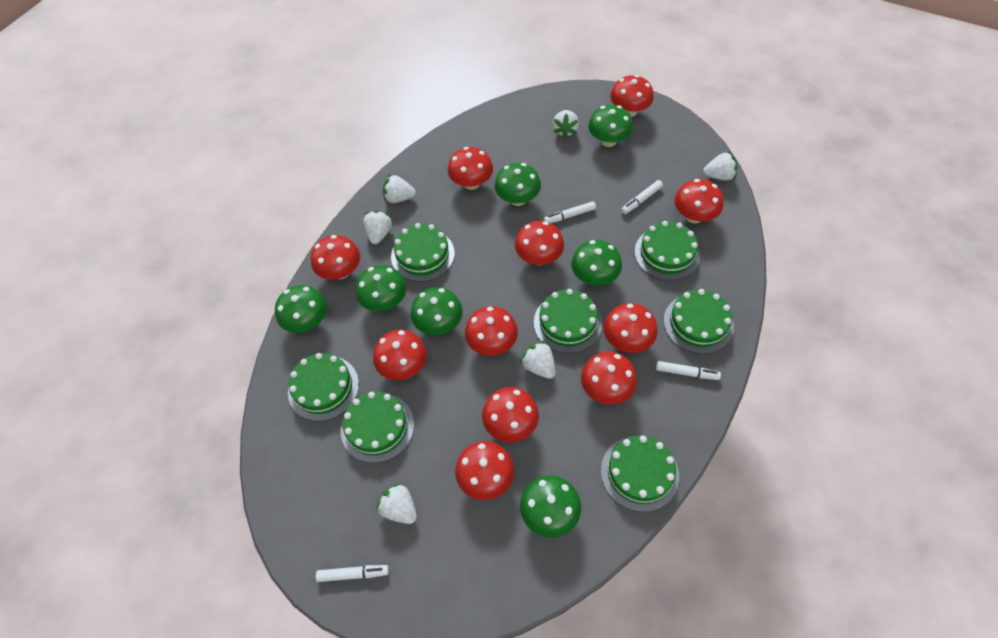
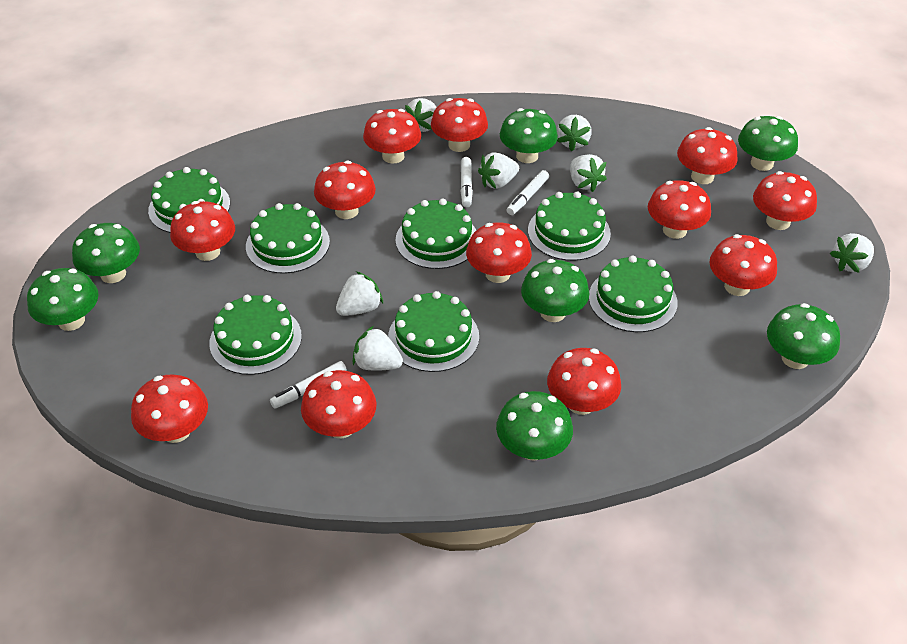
red mushroom: [311,235,360,280] [373,329,427,380] [448,147,493,190] [455,441,515,500] [465,306,518,356] [482,387,539,442] [515,221,564,265] [581,352,637,405] [604,303,658,353] [610,75,654,117] [674,179,723,223] = 11 -> [131,374,208,443] [170,201,235,261] [301,370,376,438] [314,161,376,219] [363,109,421,164] [431,98,488,152] [466,222,532,283] [547,348,621,415] [648,180,711,239] [677,127,738,184] [709,234,777,296] [753,171,817,230] = 12
white marker: [316,565,389,582] [544,201,596,223] [621,180,663,214] [656,361,721,380] = 4 -> [270,361,347,409] [461,157,473,207] [507,170,549,215] = 3
white strawberry: [363,210,393,244] [377,483,417,524] [383,175,416,203] [520,341,556,379] [553,110,579,139] [703,151,737,181] = 6 -> [336,271,383,316] [353,326,403,370] [405,98,437,132] [478,152,519,189] [557,115,592,151] [570,154,607,192] [830,233,874,273] = 7

